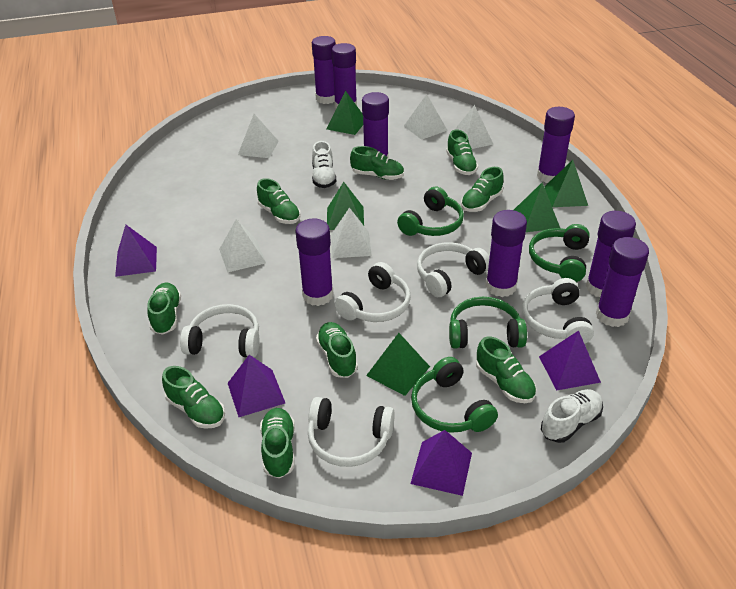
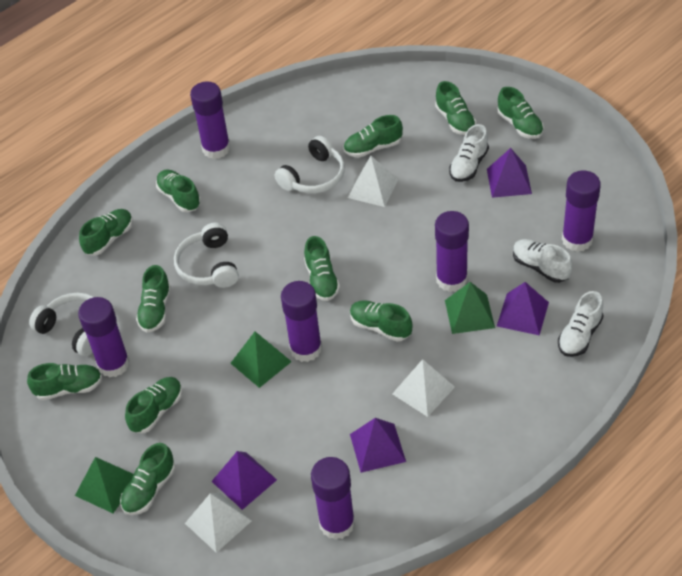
green headphones: [397,187,464,236] [411,357,498,433] [449,297,527,348] [529,224,590,282] = 4 -> none = 0
green pyramid: [327,91,363,135] [327,182,364,230] [366,333,430,396] [514,183,560,232] [544,160,588,207] = 5 -> [75,457,133,513] [230,332,292,388] [445,282,495,334] = 3
green shoe: [147,283,181,335] [162,366,225,429] [257,178,301,224] [260,408,295,478] [316,322,358,378] [350,146,404,180] [446,129,478,175] [461,167,504,212] [476,337,536,403] = 9 -> [27,363,102,400] [79,209,133,256] [120,443,175,515] [125,377,182,433] [136,265,171,333] [156,170,201,212] [304,236,340,301] [344,115,403,157] [350,300,413,342] [435,81,476,135] [497,87,544,139] = 11
purple glue stick: [295,219,334,306] [312,36,336,104] [331,43,357,108] [362,92,389,157] [485,210,527,297] [537,107,575,183] [586,211,636,297] [596,237,649,327] = 8 -> [78,297,130,378] [190,81,230,159] [281,281,322,362] [311,457,355,540] [435,211,469,292] [562,171,601,252] = 6
white headphones: [180,304,259,357] [308,397,395,467] [335,262,411,322] [417,242,490,297] [522,278,594,344] = 5 -> [29,293,94,356] [174,223,239,288] [275,136,345,194] = 3
white pyramid: [219,219,266,273] [238,114,279,158] [331,208,372,258] [404,94,448,140] [455,105,493,149] = 5 -> [185,493,251,553] [348,156,398,207] [392,359,455,417] = 3
white shoe: [312,141,336,188] [541,389,603,443] = 2 -> [449,124,489,182] [513,239,572,283] [558,291,604,357] = 3

